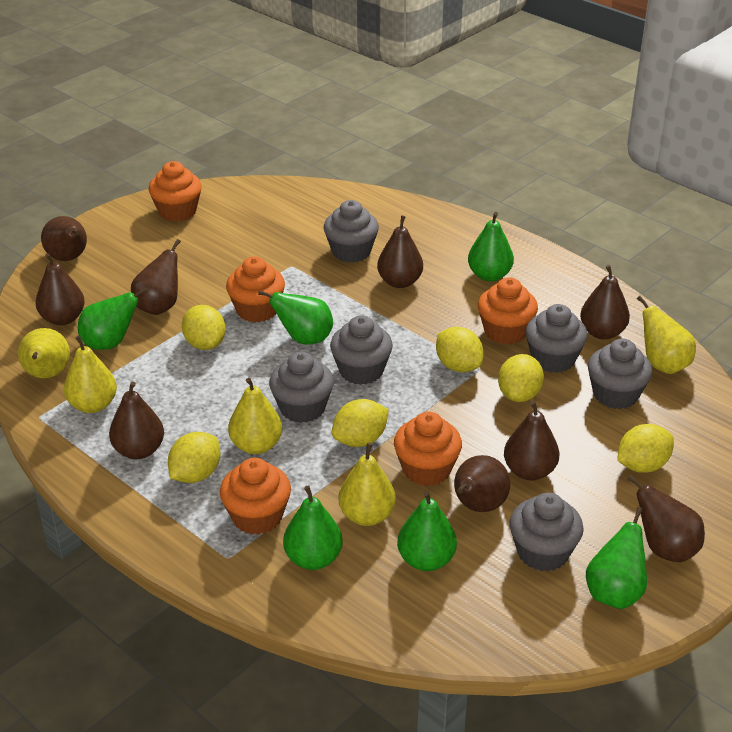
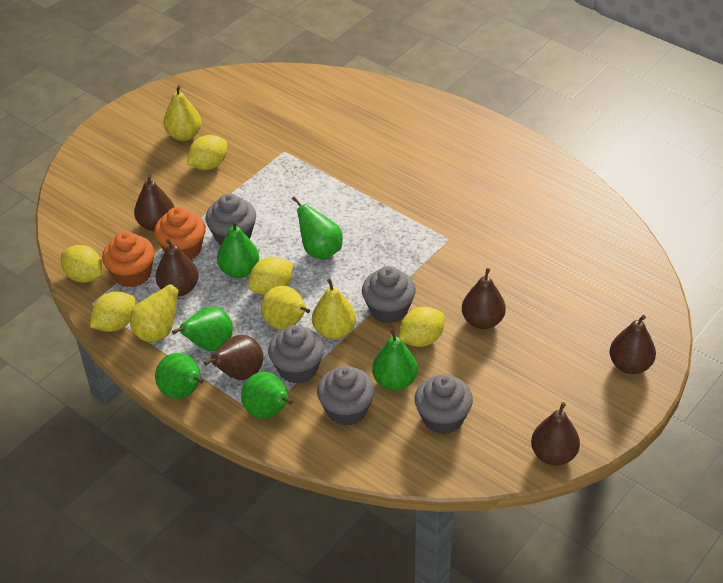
brown pear: [36,253,85,325] [41,216,87,261] [109,381,164,459] [131,239,181,315] [377,215,423,288] [454,455,510,512] [504,401,559,480] [580,265,630,339] [627,475,705,562] = 9 -> [134,175,174,231] [156,239,199,297] [204,335,263,380] [462,268,506,329] [531,402,580,466] [609,315,656,374] = 6
grey cupcake: [269,352,334,423] [324,200,379,263] [330,315,393,385] [510,493,584,571] [525,304,588,373] [588,339,652,409] = 6 -> [205,193,256,245] [268,325,324,384] [317,366,375,426] [362,266,416,323] [415,374,473,434] = 5
orange cupcake: [149,161,202,222] [220,458,291,535] [226,257,285,323] [394,412,462,486] [478,277,538,345] = 5 -> [102,231,155,287] [154,207,206,260] = 2
yellow lemon: [168,432,221,483] [182,305,226,350] [332,399,389,447] [436,327,484,372] [498,354,544,402] [617,424,674,473] = 6 -> [61,245,102,283] [90,292,135,332] [187,135,227,170] [248,257,293,295] [399,307,445,347] = 5
yellow pear: [18,328,70,378] [64,335,117,413] [228,378,282,454] [338,443,396,526] [637,296,696,374] = 5 -> [130,276,184,342] [163,85,202,141] [261,286,310,329] [312,278,356,339] = 4

